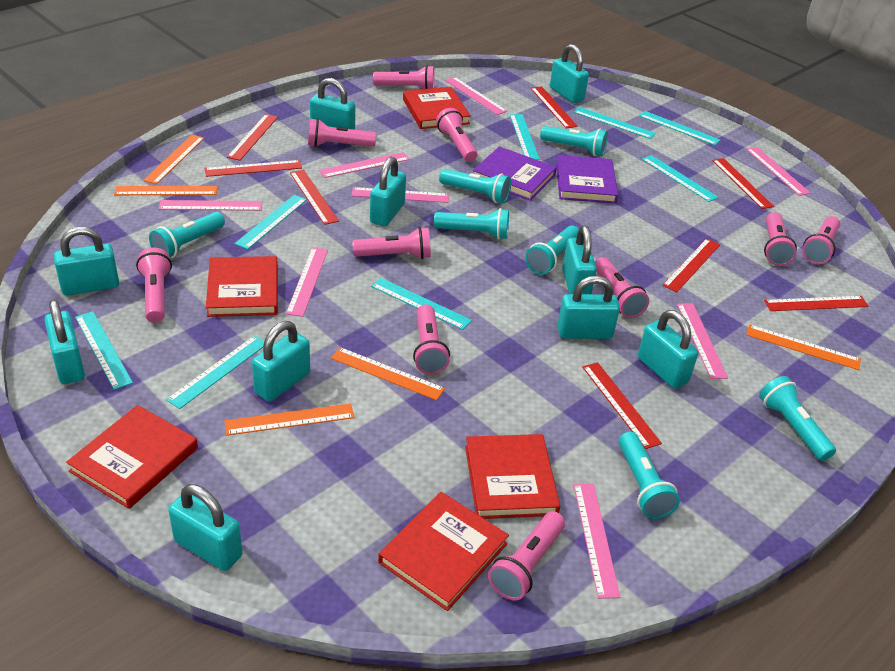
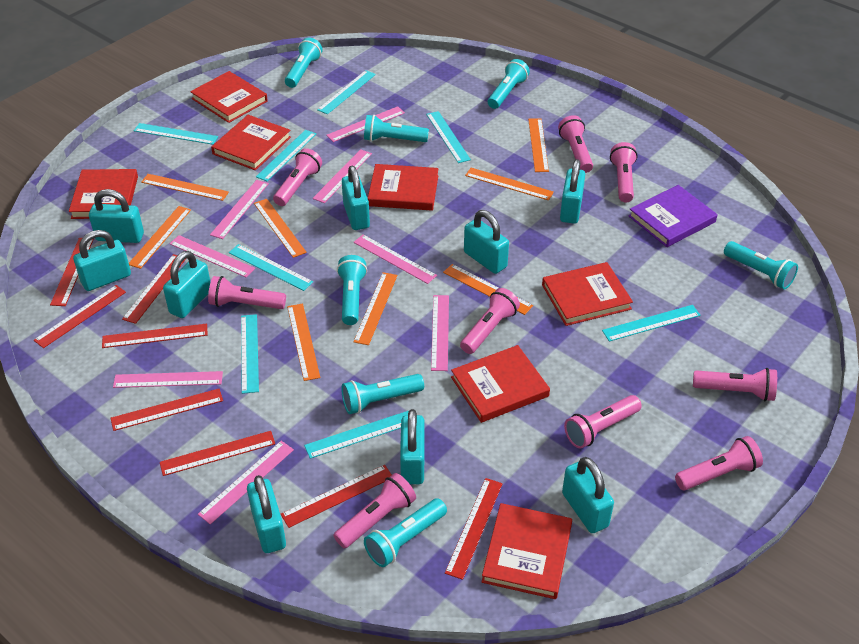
orange ruler: [114,186,217,195] [143,135,204,184] [224,404,354,436] [331,347,445,400] [746,325,861,370] = 5 -> [129,206,191,269] [141,174,229,201] [254,199,307,258] [287,304,320,381] [353,272,397,345] [443,264,533,315] [465,168,554,200] [528,118,549,172] = 8
pink flashlight: [136,248,172,323] [308,118,376,147] [352,227,431,259] [373,65,434,89] [413,304,450,375] [436,108,477,162] [488,511,565,600] [595,257,649,318] [764,212,797,266] [802,216,840,264] = 10 -> [208,276,286,309] [273,148,322,206] [333,473,416,548] [460,288,520,354] [558,115,593,173] [564,395,642,448] [610,142,637,202] [675,436,763,490] [693,368,777,401] = 9
purple book: [473,146,557,201] [556,155,618,204] = 2 -> [629,185,718,247] = 1
red book: [66,405,198,509] [206,256,278,317] [378,492,509,611] [403,87,471,129] [465,434,560,519] = 5 -> [69,169,138,219] [190,71,268,123] [211,115,291,170] [368,164,438,211] [451,345,550,423] [481,503,572,599] [542,262,633,326] = 7
turquoise padlock: [44,300,85,384] [54,227,119,296] [168,484,243,571] [252,321,310,402] [310,78,355,130] [370,157,406,226] [550,44,589,103] [557,276,620,339] [562,226,597,294] [638,310,698,389] = 10 -> [73,230,131,291] [89,189,144,243] [163,251,210,318] [247,475,286,553] [342,166,370,230] [400,409,425,484] [464,210,509,274] [560,159,585,224] [562,457,614,533] = 9

